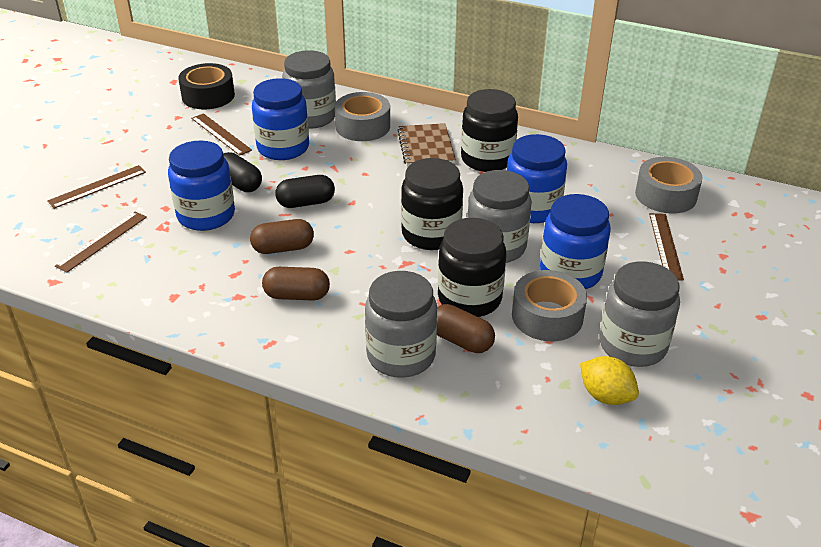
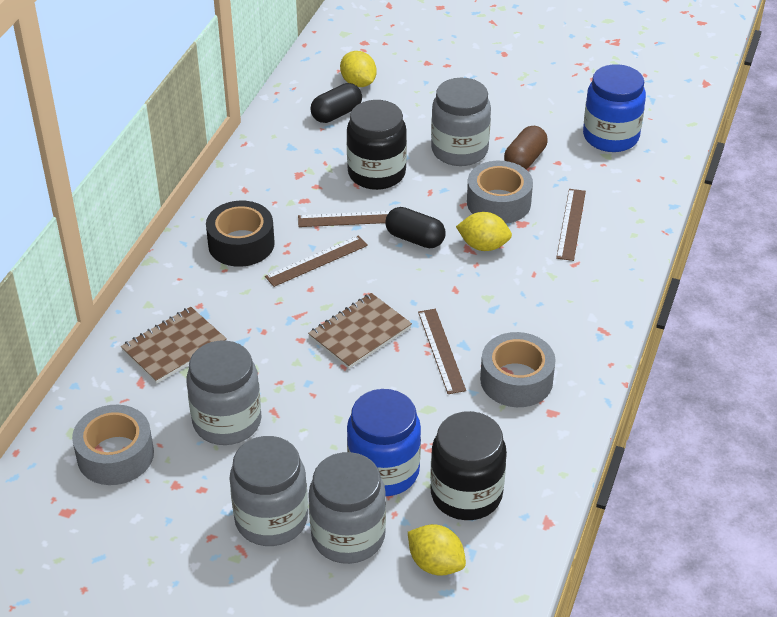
black jar: [401,158,463,250] [438,218,506,317] [461,89,518,172] = 3 -> [347,100,407,190] [430,411,507,520] = 2
blue jar: [168,141,235,231] [252,78,309,160] [507,134,567,223] [540,194,611,289] = 4 -> [347,389,421,496] [583,64,646,152] = 2
brown capsule: [250,219,314,254] [262,267,330,300] [437,304,495,353] = 3 -> [504,126,548,169] = 1
brown notebook: [397,123,456,166] = 1 -> [121,307,227,384] [308,293,412,369] = 2
yellow lemon: [580,356,639,405] = 1 -> [340,51,377,87] [408,524,466,576] [456,212,512,251] = 3

